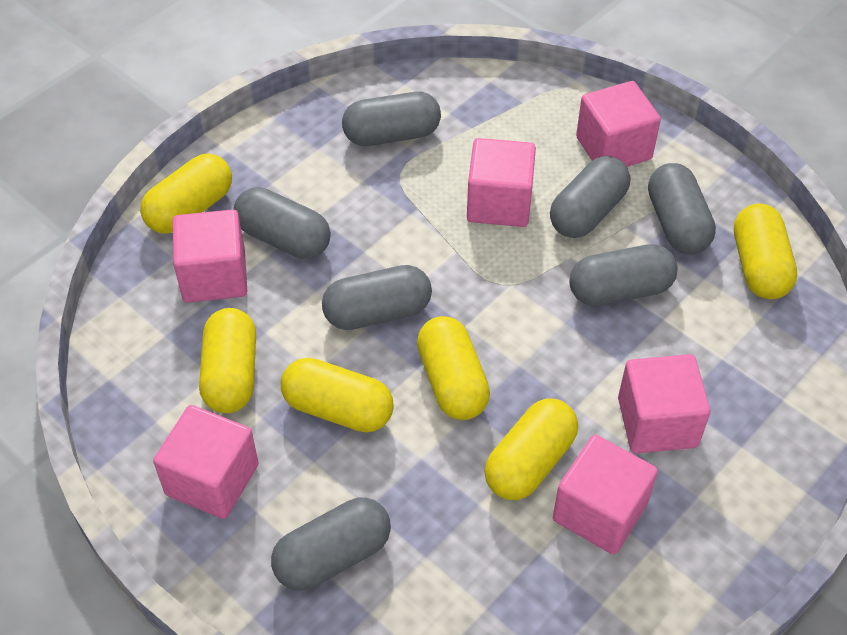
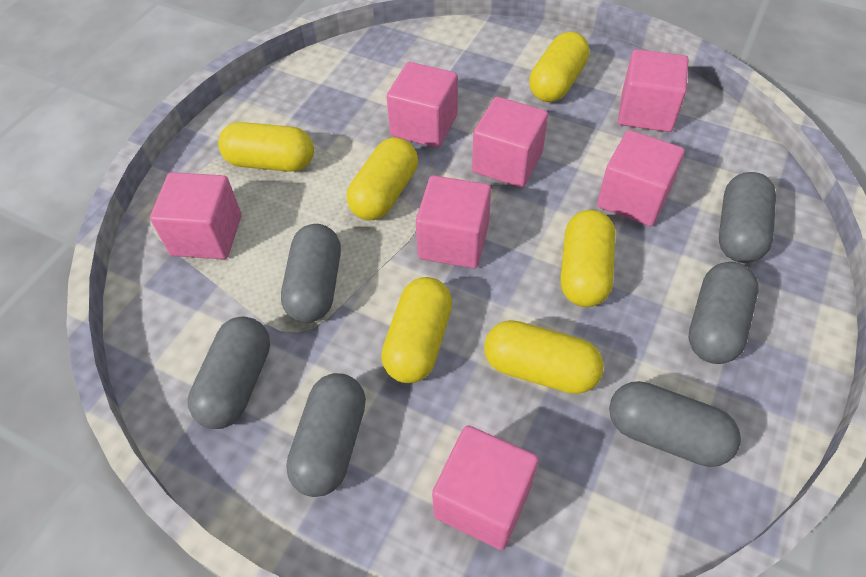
grey capsule: [233,187,331,259] [271,497,391,591] [322,265,432,330] [342,92,441,146] [550,156,630,238] [569,244,678,306] [648,163,716,254] = 7 -> [187,316,270,429] [281,224,341,323] [286,373,366,497] [609,381,741,467] [688,262,759,364] [719,172,776,263] = 6
pink cube: [153,405,259,519] [172,209,247,303] [467,138,536,227] [553,435,658,555] [576,81,661,167] [618,354,711,454] = 6 -> [150,172,241,259] [387,62,458,148] [416,175,491,268] [432,425,539,550] [472,97,548,188] [597,130,685,226] [618,49,688,132] = 7

